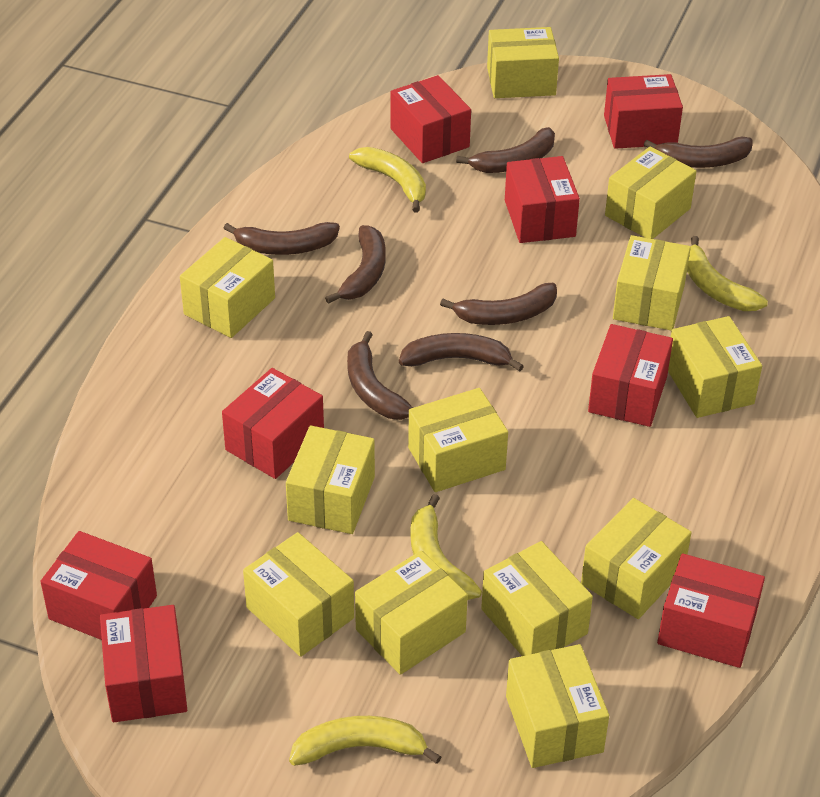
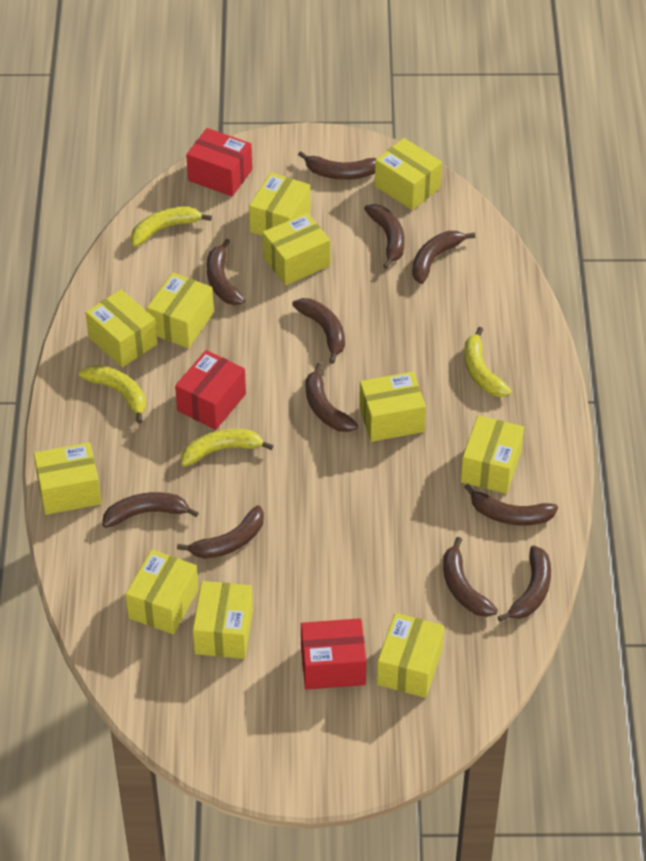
brown banana: [224,222,340,255] [325,225,386,304] [347,331,413,420] [399,333,524,372] [440,283,557,325] [456,127,555,173] [644,137,752,168] = 7 -> [102,492,199,528] [177,505,264,559] [206,239,245,305] [292,298,345,364] [298,151,377,180] [306,363,358,432] [364,204,405,269] [412,231,475,284] [443,537,498,617] [464,484,558,526] [498,545,551,622] = 11
red box: [40,531,157,640] [100,605,187,722] [222,368,324,479] [390,75,471,163] [505,156,580,243] [588,324,673,427] [604,74,683,149] [657,553,765,668] = 8 -> [175,350,246,430] [186,128,252,196] [301,618,366,690] = 3
yellow box: [180,237,275,338] [243,532,354,657] [286,425,375,534] [355,550,468,675] [408,388,508,492] [481,541,593,656] [487,27,559,98] [506,644,609,768] [581,498,691,619] [605,147,696,239] [613,235,691,331] [668,316,762,418] = 12 -> [34,442,101,515] [85,289,157,367] [125,550,199,634] [147,272,214,348] [193,581,253,659] [249,172,310,236] [262,213,330,285] [359,372,426,442] [375,138,442,210] [377,613,444,698] [461,415,524,494] = 11

